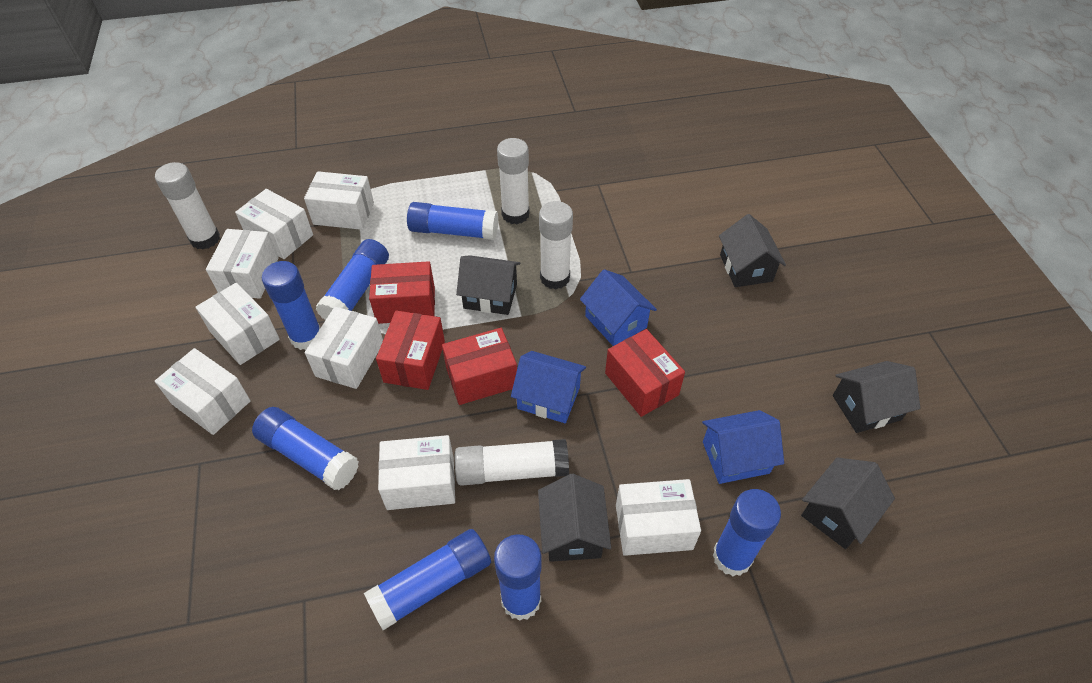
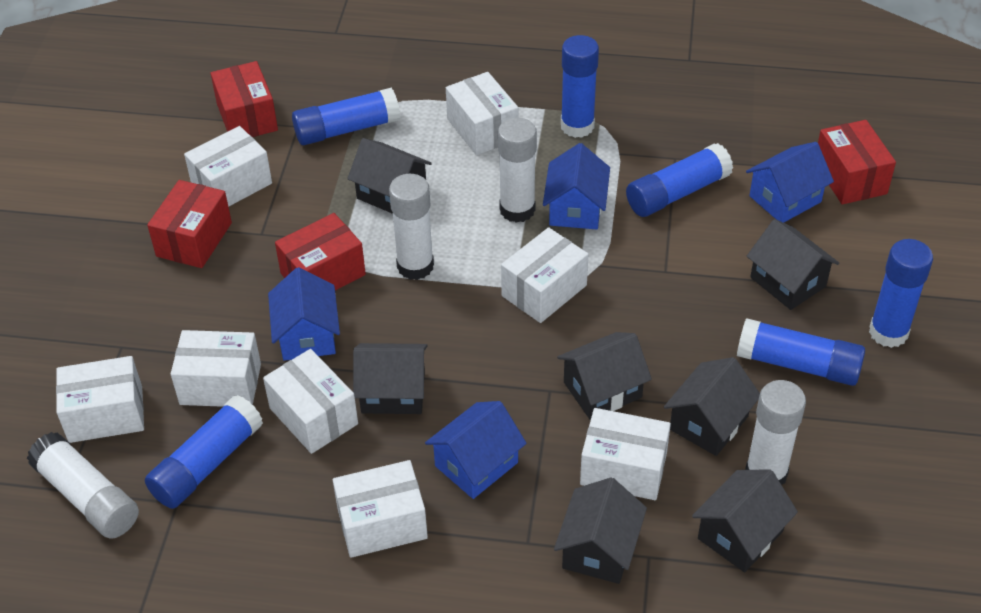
black house: [456,255,520,315] [538,474,611,562] [719,214,786,287] [801,457,895,549] [833,361,920,433] = 5 -> [347,138,432,214] [353,343,428,414] [554,477,647,584] [557,332,652,420] [664,357,760,456] [692,469,798,572] [747,219,839,310] = 7
blue glue stick: [252,407,359,490] [262,261,321,350] [316,239,389,320] [364,529,491,630] [407,202,498,240] [494,534,542,621] [713,489,781,576] = 7 -> [145,395,263,509] [292,88,400,145] [561,35,599,138] [626,143,733,217] [737,318,865,386] [869,239,933,348] = 6
blue house: [511,351,586,423] [580,269,657,346] [702,410,784,484] = 3 -> [268,267,340,361] [425,401,527,499] [543,143,610,229] [746,142,834,223] = 4

